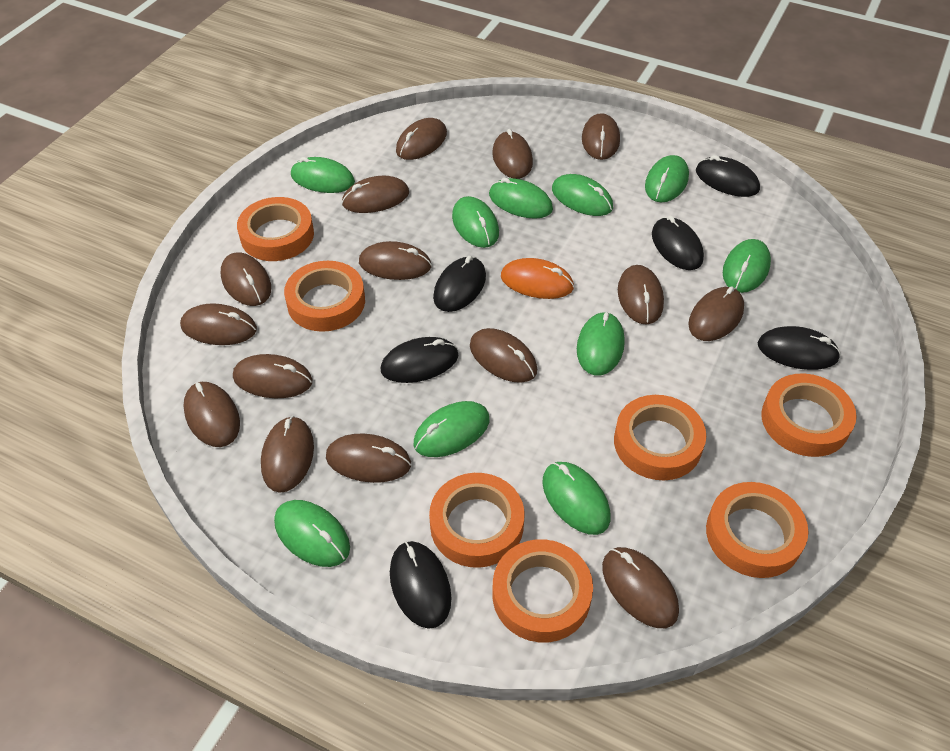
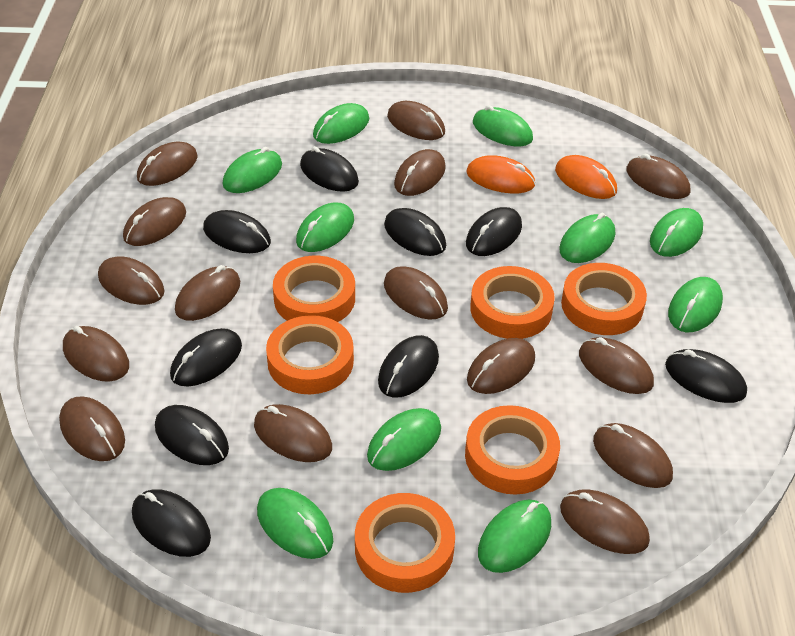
black mouse: [381,337,458,383] [390,541,452,629] [433,256,486,312] [652,216,704,270] [696,155,760,197] [758,326,841,370] = 6 -> [132,489,211,557] [155,405,229,465] [170,328,242,386] [203,210,271,253] [300,146,359,192] [378,335,439,398] [384,208,446,256] [466,207,522,256] [665,349,747,403] = 9
orange mouse: [501,258,574,299] = 1 -> [466,155,535,193] [555,155,617,199] = 2
orange tape: [237,197,314,261] [284,261,365,332] [429,473,524,568] [492,539,593,643] [614,395,706,480] [706,482,809,578] [761,374,857,457] = 7 -> [266,315,354,394] [273,256,355,322] [355,493,455,593] [465,405,560,495] [470,266,555,339] [561,263,647,335] = 6

